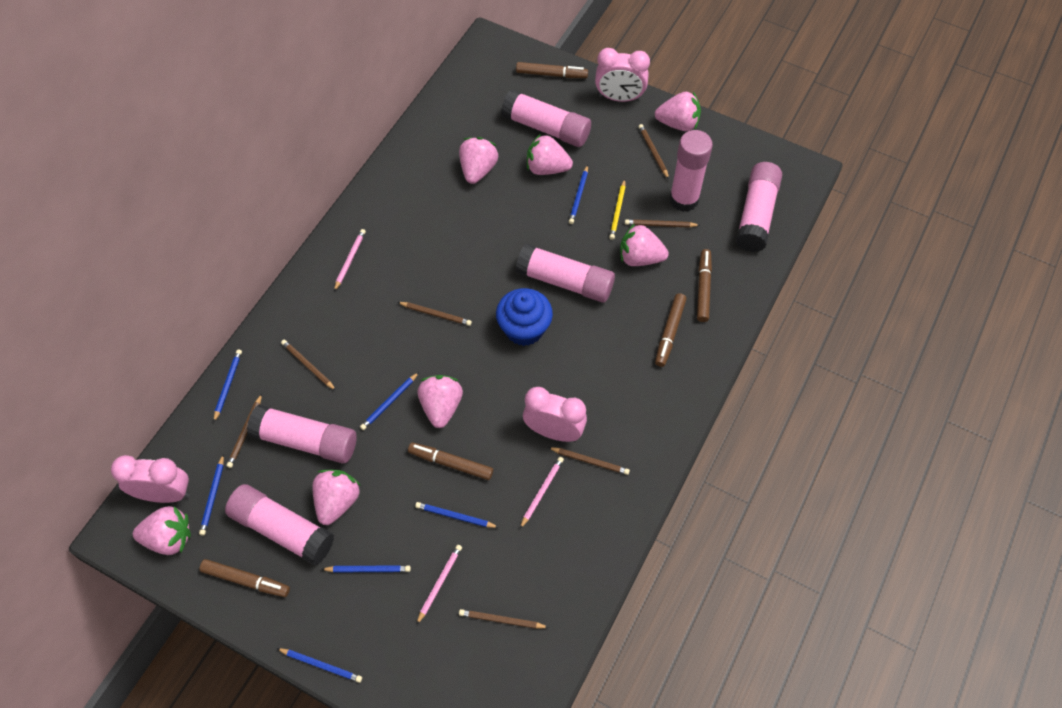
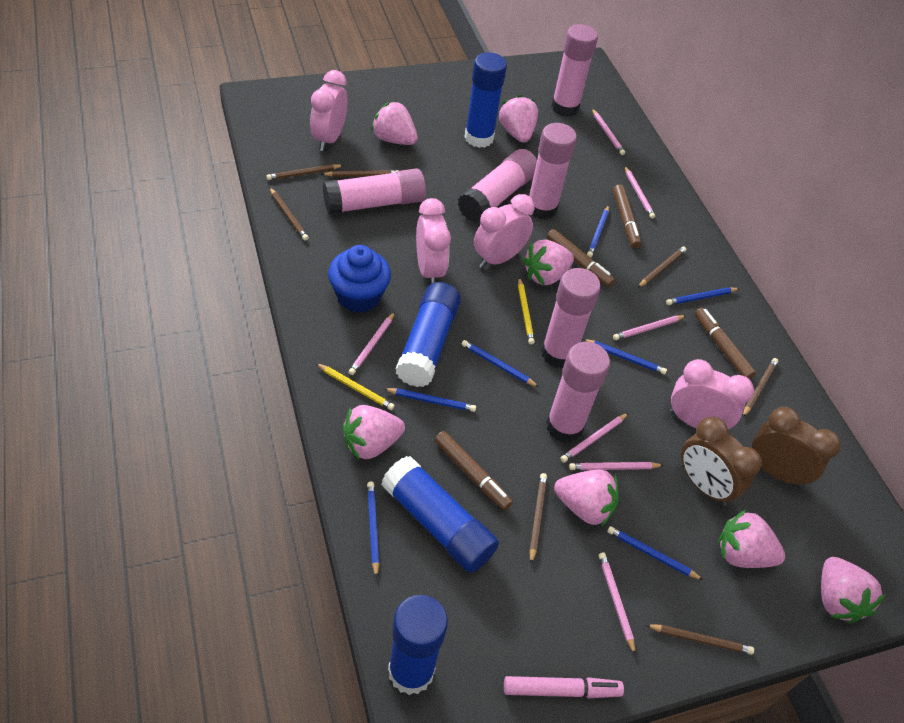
blue glue stick: none = 0 -> [381,456,499,573] [388,595,448,695] [396,282,461,387] [464,52,507,148] = 4
brown clock: none = 0 -> [681,417,762,506] [752,407,841,487] = 2
brown marker: [199,559,290,597] [408,442,493,480] [516,62,588,78] [655,293,686,367] [697,249,712,322] = 5 -> [434,431,513,510] [547,229,615,287] [613,184,642,248] [695,307,756,379] = 4
pink clock: [111,455,190,503] [523,387,587,442] [595,48,650,102] = 3 -> [310,70,348,151] [416,198,451,284] [474,194,535,268] [670,359,754,429] = 4
pink marker: none = 0 -> [504,676,624,698] = 1
pink pencil: [334,229,366,291] [416,545,462,625] [520,457,564,529] = 3 -> [348,312,395,375] [560,413,629,463] [569,462,664,470] [592,109,625,155] [599,552,635,655] [613,315,686,340] [625,166,655,219] = 7
yellow pencil: [609,179,626,240] = 1 -> [316,363,395,410] [518,277,535,345] = 2

